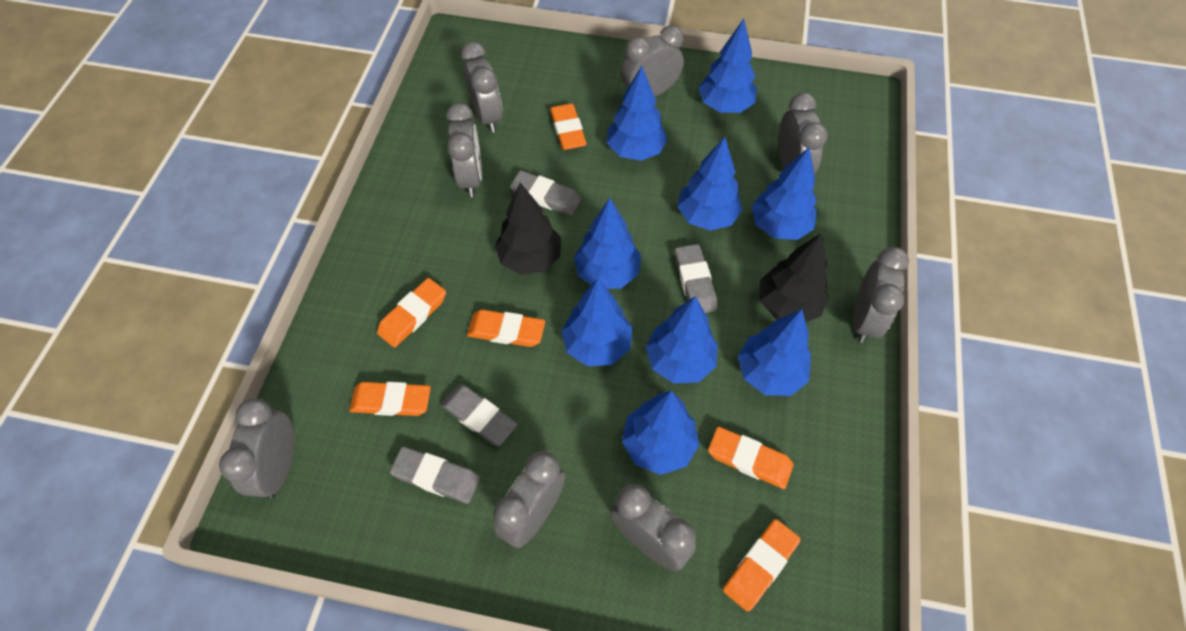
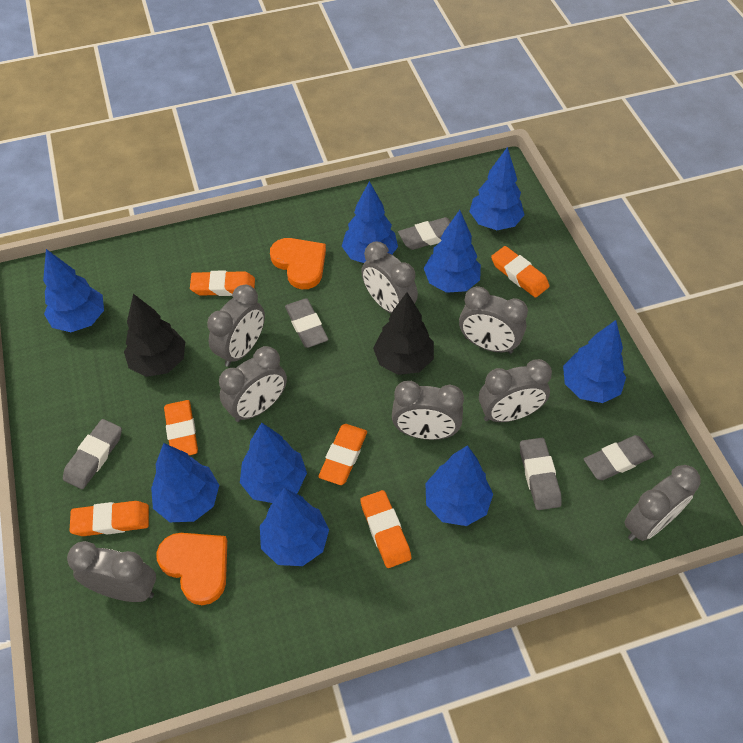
grey eraser: [390,447,480,504] [441,385,518,446] [510,170,581,216] [675,244,718,313] = 4 -> [63,419,122,489] [285,298,328,348] [398,217,451,250] [520,438,562,510] [584,435,654,480] = 5
orange heart: none = 0 -> [156,533,227,605] [270,238,326,289] = 2

